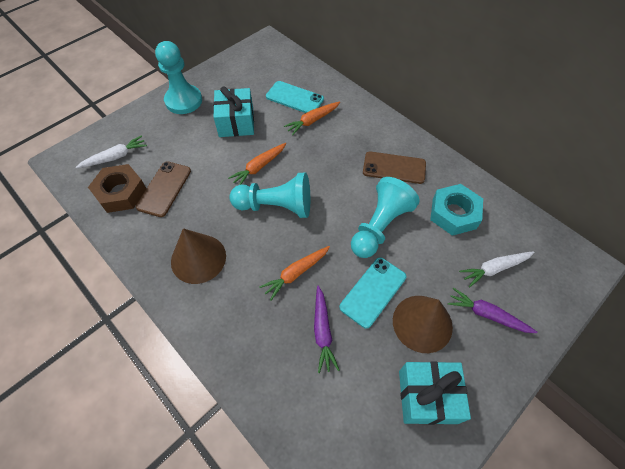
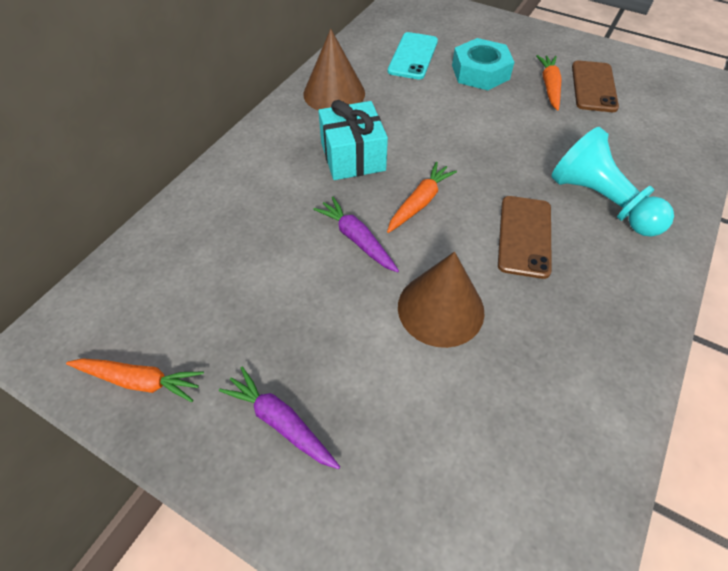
brown nut: [88,164,147,213] = 1 -> none = 0
turquoise gift: [213,86,254,137] [399,361,471,425] = 2 -> [318,100,388,180] = 1
turquoise pawn: [155,41,202,114] [229,173,310,218] [351,177,420,258] = 3 -> [551,127,674,237] = 1
turquoise phone: [266,81,324,113] [339,257,406,329] = 2 -> [388,32,438,80] = 1
white carrot: [75,135,147,168] [459,251,534,287] = 2 -> none = 0

